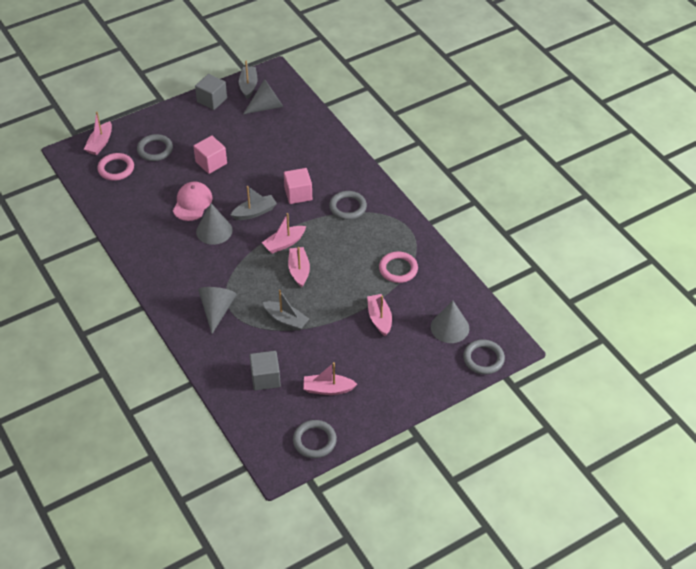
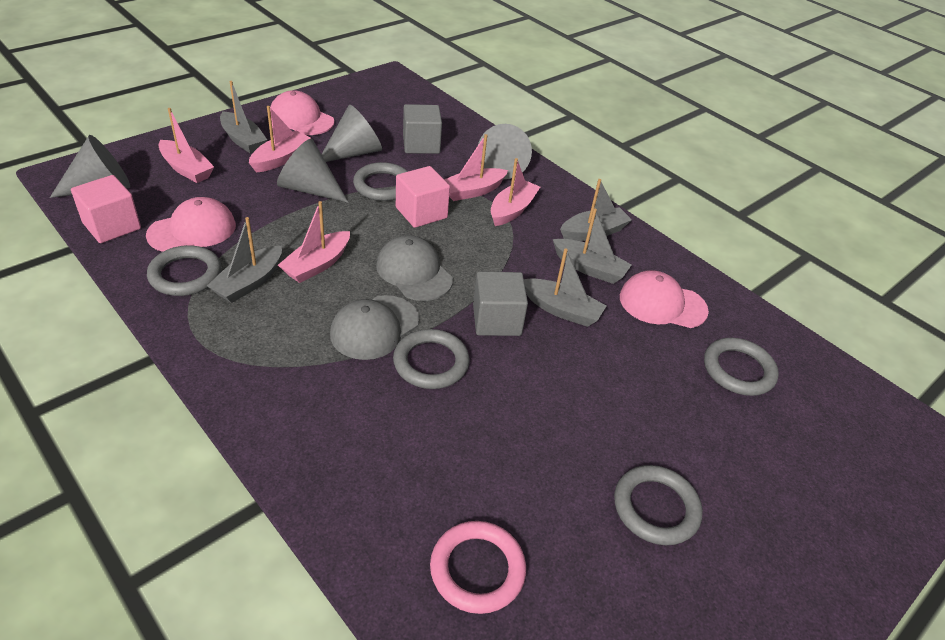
grey boat: [231,186,277,220] [239,61,257,99] [263,290,309,331] = 3 -> [207,217,282,303] [220,81,267,154] [524,249,606,327] [553,208,632,284] [560,179,632,241] = 5
grey cap: none = 0 -> [330,295,419,360] [376,235,453,301] = 2
grey ring: [137,134,173,161] [293,420,337,458] [329,191,367,220] [463,339,505,375] = 4 -> [147,245,221,296] [353,162,408,201] [393,329,470,389] [614,465,703,545] [704,338,779,396] = 5
pink cap: [173,181,213,221] = 1 -> [146,197,236,252] [270,90,334,135] [620,270,709,328] = 3
pink ring: [97,153,134,181] [379,251,418,283] = 2 -> [430,521,526,614] = 1

